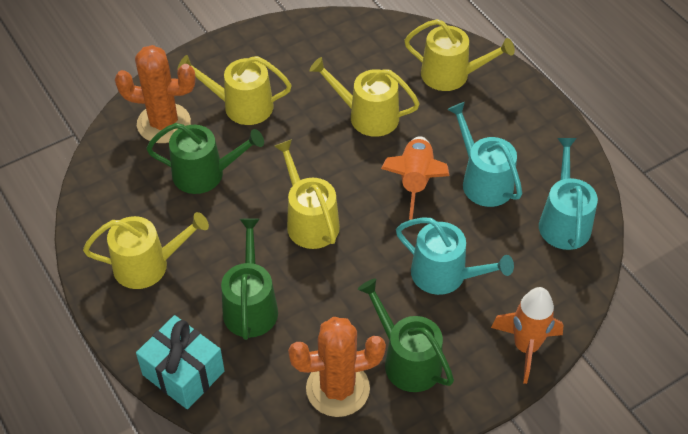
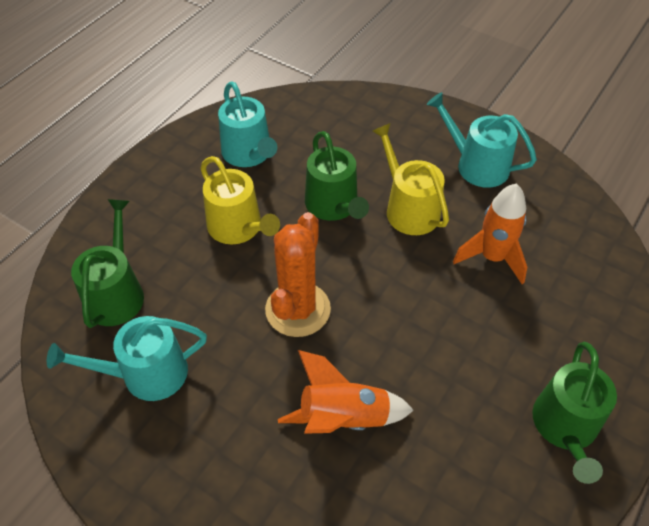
orange cactus: [115,45,196,143] [288,317,386,417] = 2 -> [265,212,331,337] = 1
turquoise gift: [136,315,225,409] = 1 -> none = 0
yellow watering can: [83,212,209,289] [177,55,292,125] [274,139,340,249] [310,57,420,137] [404,19,515,91] = 5 -> [200,156,280,245] [373,123,449,235] = 2

